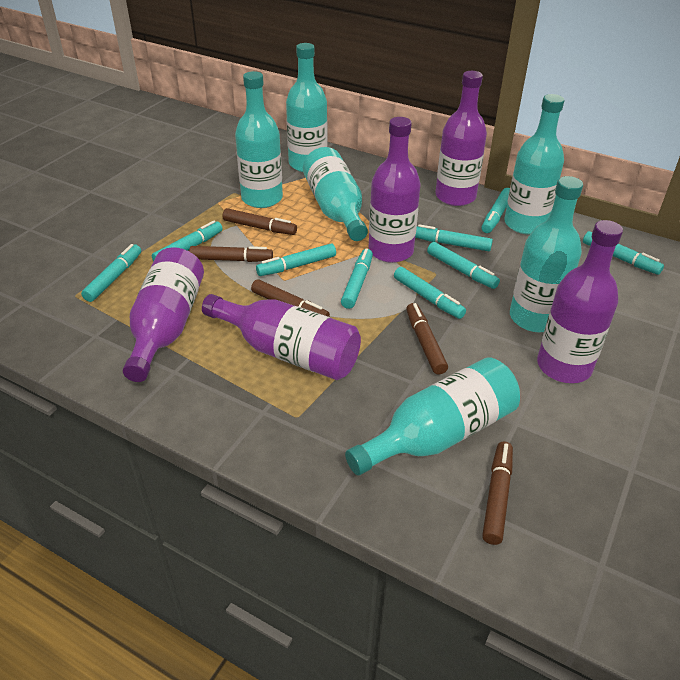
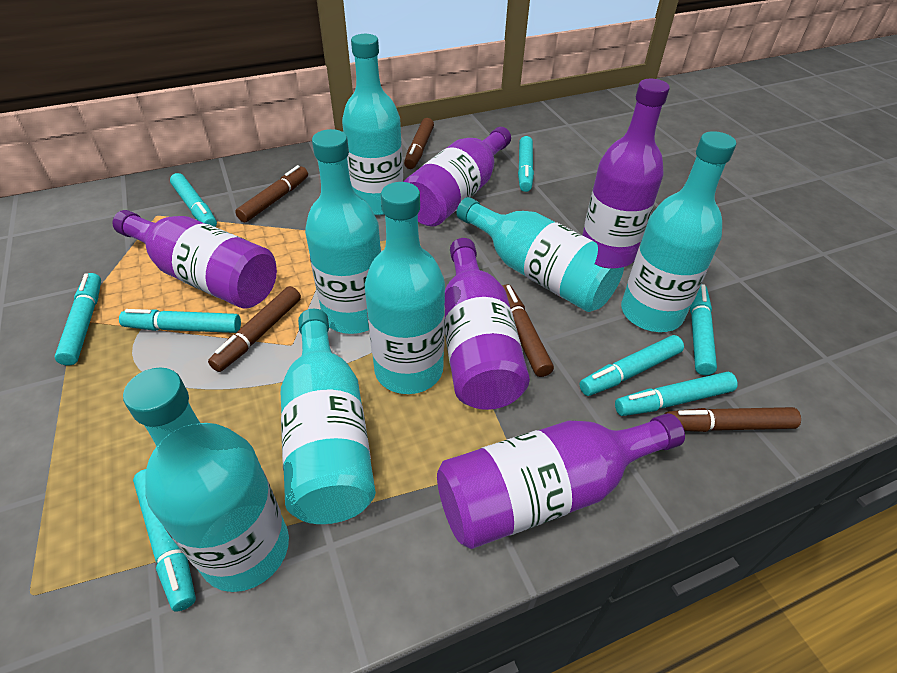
turquoise bottle: [235,71,283,208] [286,43,327,172] [303,147,368,241] [345,357,520,476] [504,94,565,235] [510,176,583,332] = 6 -> [123,368,289,592] [281,309,376,524] [305,129,381,334] [342,34,403,215] [364,182,445,394] [457,197,624,312] [621,131,736,332] = 7
turquoise marker: [81,244,141,302] [152,221,222,261] [256,244,336,276] [341,248,373,309] [394,267,466,319] [415,224,493,251] [427,242,500,289] [482,188,510,233] [583,231,664,275] = 9 -> [54,273,101,365] [119,309,241,333] [133,469,196,611] [170,173,217,227] [518,136,534,192] [580,335,684,396] [615,372,738,416] [690,284,717,375] = 8

